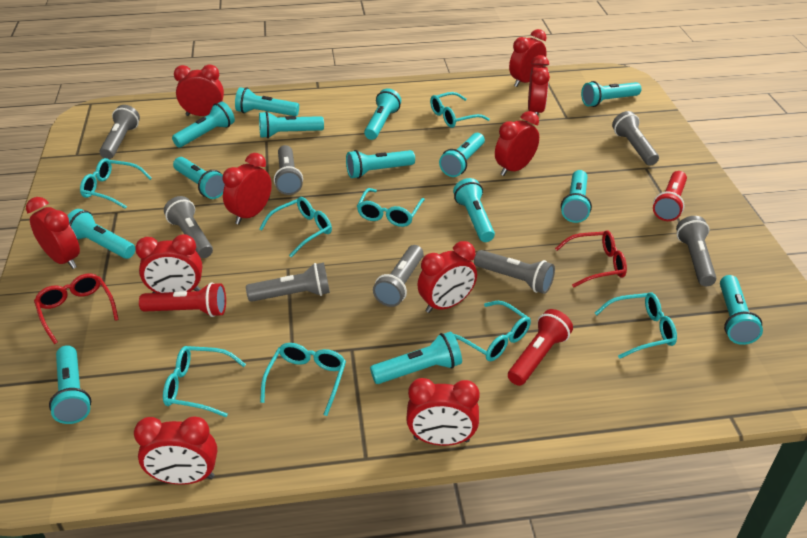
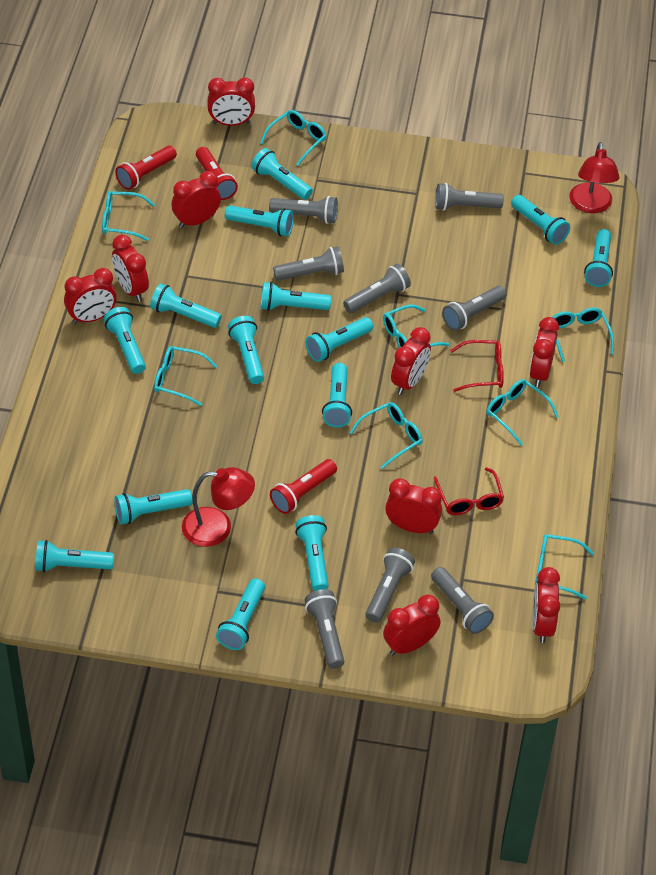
red clock: [26,197,80,269] [134,417,217,485] [135,234,202,293] [174,64,224,116] [222,153,272,224] [406,378,480,446] [417,241,477,313] [495,111,539,176] [509,29,547,87] [528,55,550,116] = 10 -> [64,268,117,324] [112,235,149,302] [171,171,221,228] [207,78,255,126] [383,594,441,655] [385,478,442,534] [391,327,431,395] [530,317,559,387] [532,567,560,643] = 9
red lamp: none = 0 -> [182,467,255,547] [569,142,620,213] = 2

